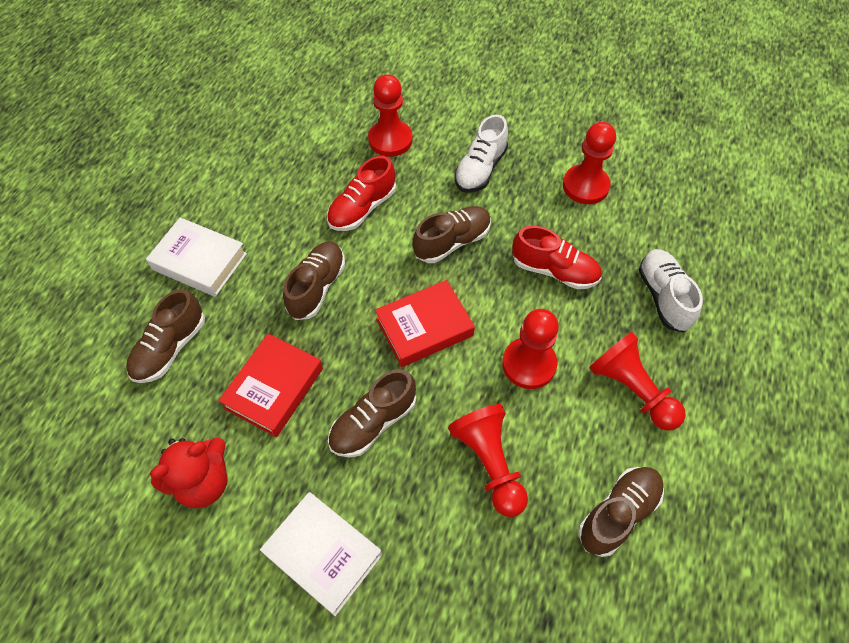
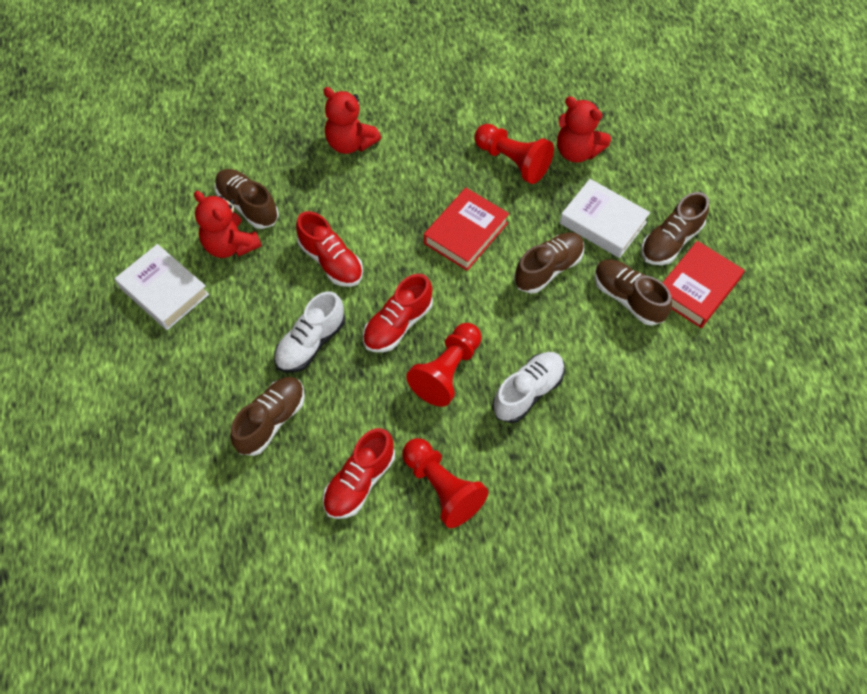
red pawn: [368,74,413,157] [448,404,528,517] [502,309,559,389] [563,122,616,204] [589,332,686,431] = 5 -> [402,438,488,528] [406,323,482,407] [474,124,554,184] = 3
red shoe: [327,156,396,231] [512,226,602,289] = 2 -> [296,211,363,287] [323,428,395,519] [363,274,433,352] = 3
red teddy bear: [150,438,228,508] = 1 -> [194,191,262,258] [323,87,381,154] [557,96,611,163] = 3

